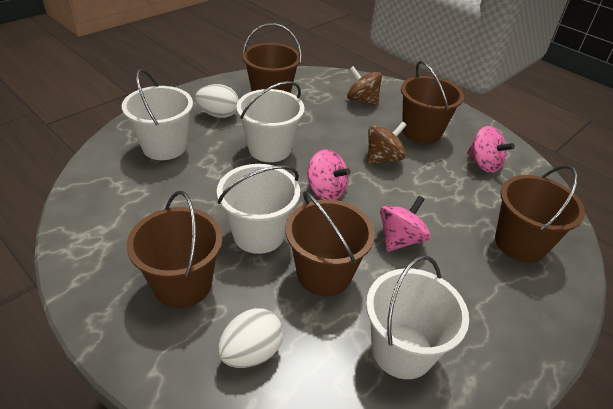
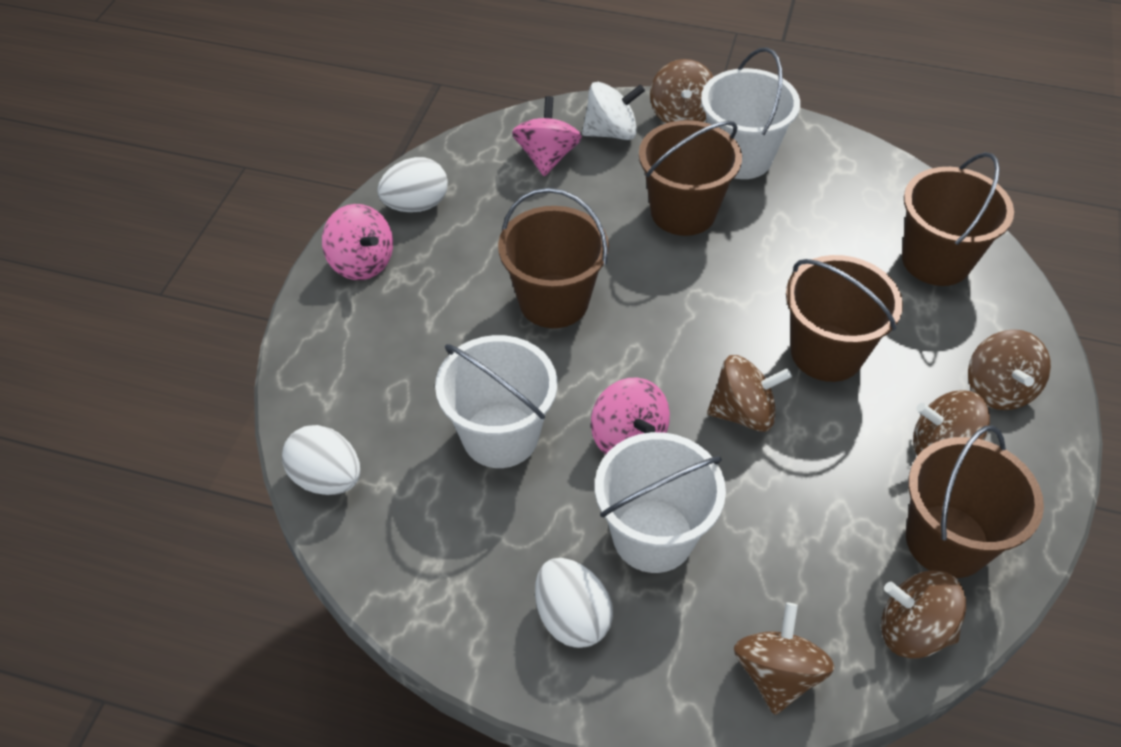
brown spinning top: [347,66,382,106] [368,122,407,164] = 2 -> [650,59,713,123] [707,355,792,432] [734,603,834,715] [881,570,966,659] [913,390,990,456] [968,329,1051,410] = 6
white bucket: [122,69,193,160] [217,164,300,254] [236,81,304,162] [366,255,469,379] = 4 -> [435,335,557,468] [595,432,726,573] [701,47,800,179] = 3
white egg: [195,84,239,118] [218,308,283,368] = 2 -> [282,425,360,495] [377,157,448,212] [535,558,613,648] = 3
white spinning top: none = 0 -> [582,82,645,140] = 1

